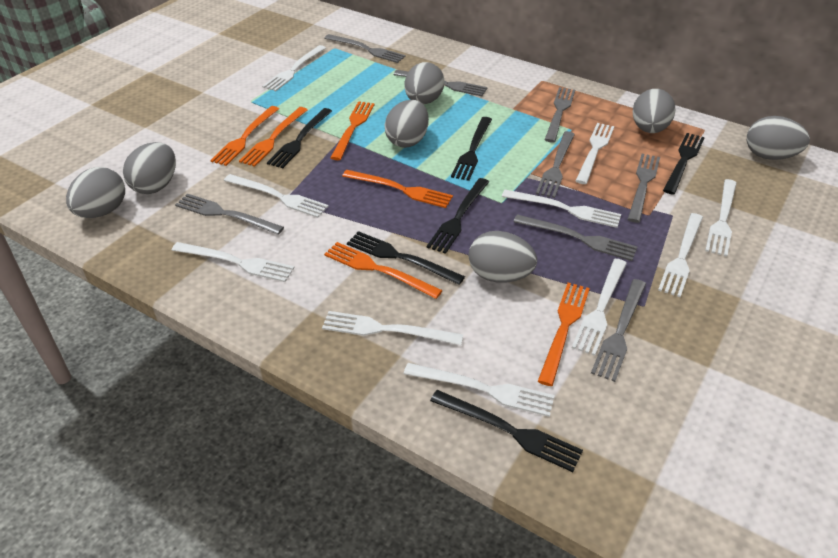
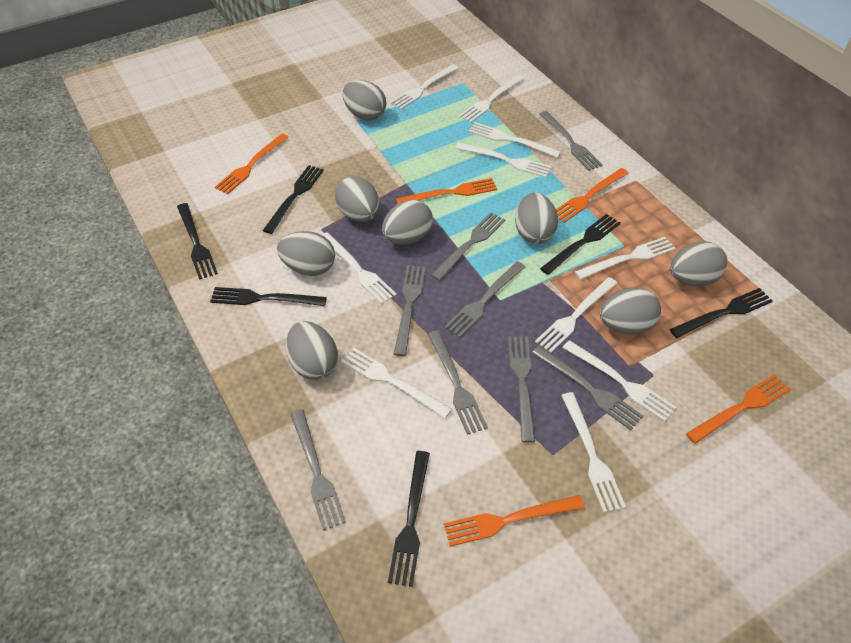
grey egg: [66,167,125,218] [123,142,176,194] [385,100,429,148] [404,62,444,105] [469,231,537,283] [633,89,675,133] [747,116,810,160] = 7 -> [277,231,335,276] [286,321,338,380] [335,176,380,222] [342,80,386,121] [382,199,433,245] [515,193,558,244] [600,287,661,334] [670,241,727,286] = 8
orange fork: [210,106,279,166] [239,107,307,167] [324,242,443,299] [330,101,375,160] [342,170,453,208] [538,283,590,386] = 6 -> [215,134,289,194] [396,178,497,204] [444,495,585,547] [556,168,629,223] [686,374,791,444] = 5

